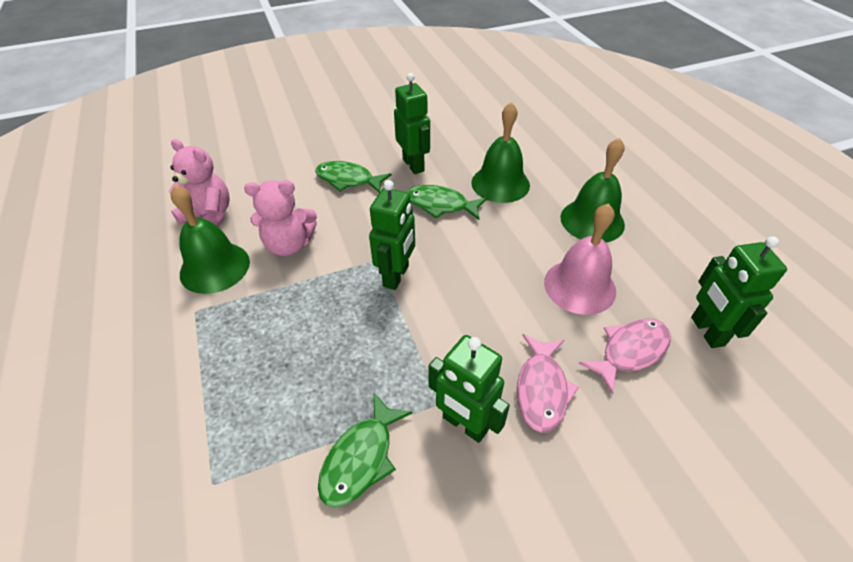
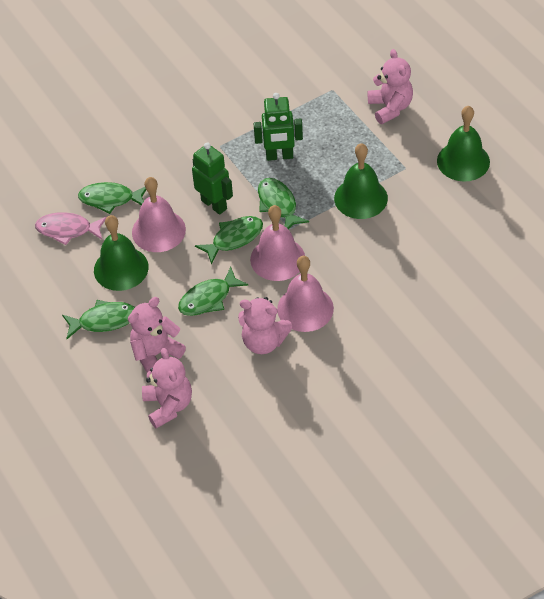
green fish: [315,161,392,193] [318,393,413,508] [407,185,487,220] = 3 -> [62,300,135,339] [78,182,146,214] [178,267,248,316] [195,216,263,265] [258,178,309,229] = 5
green robot: [369,180,415,290] [394,73,430,174] [428,335,510,443] [691,236,787,348] = 4 -> [192,142,233,215] [253,93,303,161] = 2
pink bell: [544,203,616,315] = 1 -> [132,177,186,252] [250,205,305,281] [277,256,334,332] = 3
pink fish: [517,334,579,433] [579,318,671,395] = 2 -> [35,212,107,245] = 1
pink teddy bear: [169,139,230,227] [244,180,317,256] = 2 -> [128,297,186,372] [142,348,192,429] [238,297,292,354] [368,49,413,124] = 4

